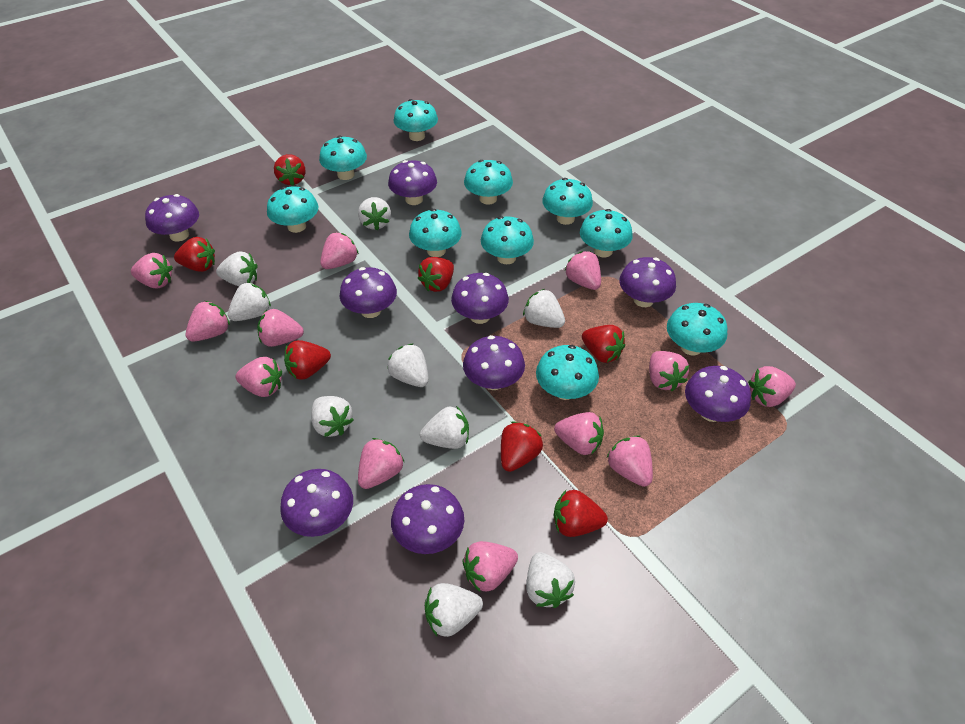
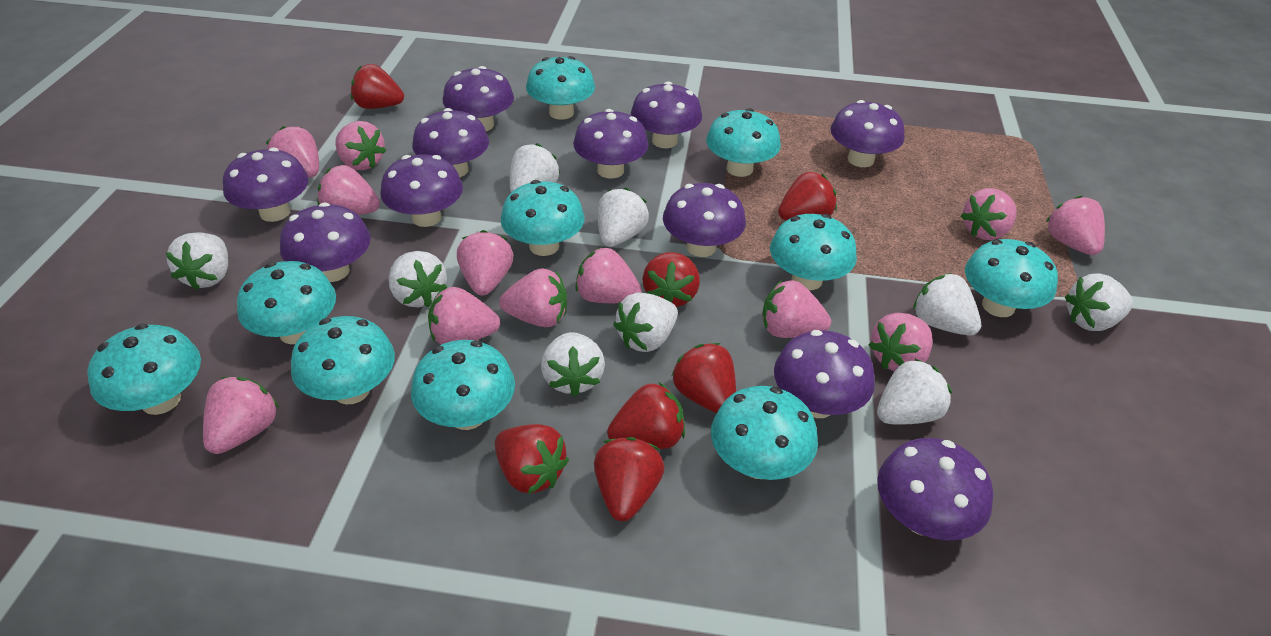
purple mushroom: [145,194,199,242] [280,469,353,537] [340,267,397,318] [388,160,437,205] [391,484,464,554] [451,273,509,324] [463,335,525,390] [619,257,676,307] [685,366,751,422] = 9 -> [223,148,309,222] [280,202,371,282] [380,154,463,227] [412,108,489,177] [443,66,514,131] [573,109,649,179] [631,81,702,148] [663,183,746,257] [774,330,875,418] [831,100,904,167] [877,438,993,540] = 11

